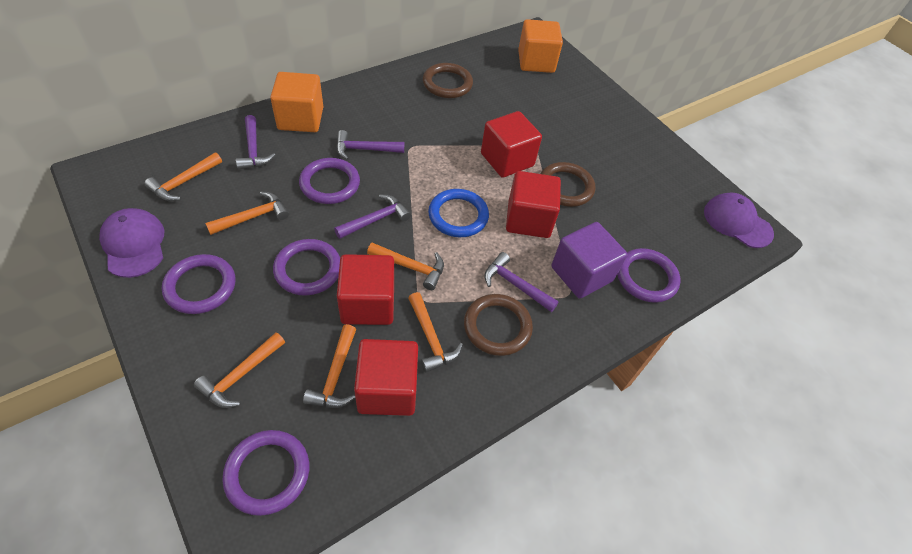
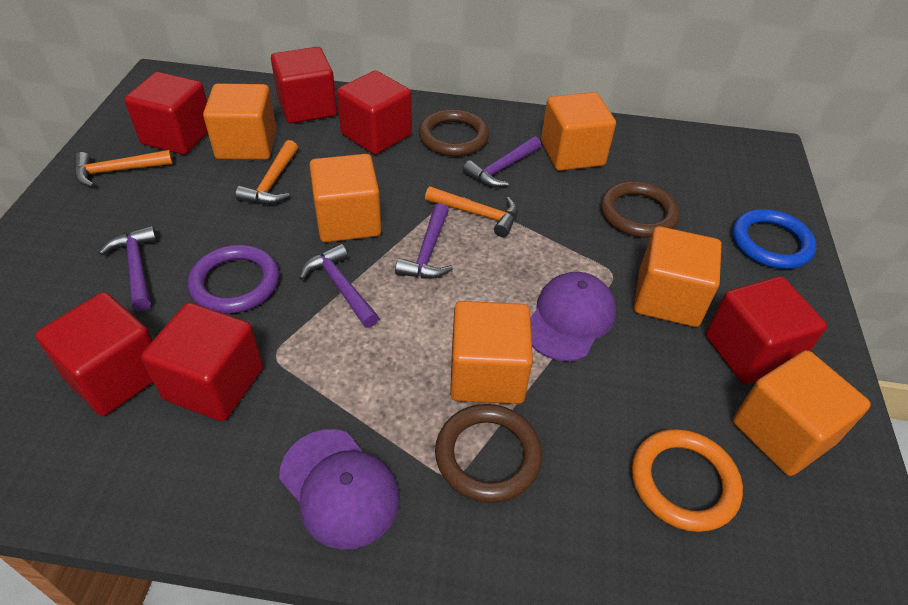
orange cube: [270,72,323,132] [518,19,563,73] = 2 -> [203,83,277,160] [309,154,382,242] [450,301,533,404] [541,92,616,171] [634,226,722,327] [733,350,871,476] = 6
orange hammer: [145,152,222,201] [194,332,285,408] [205,191,289,235] [303,324,356,408] [367,243,444,290] [408,292,463,372] = 6 -> [74,150,173,187] [235,140,298,204] [425,186,518,237] = 3
orange ring: none = 0 -> [632,429,743,532] = 1
purple cube: [551,222,627,298] = 1 -> none = 0
purple ring: [162,254,236,314] [222,430,309,516] [273,239,340,296] [299,158,360,204] [617,248,680,303] = 5 -> [187,245,279,314] = 1
red cube: [337,254,394,325] [354,339,418,416] [481,111,542,178] [506,171,561,238] = 4 -> [35,292,153,416] [124,72,208,155] [141,303,263,421] [271,47,337,124] [337,70,412,155] [705,276,827,384] = 6

